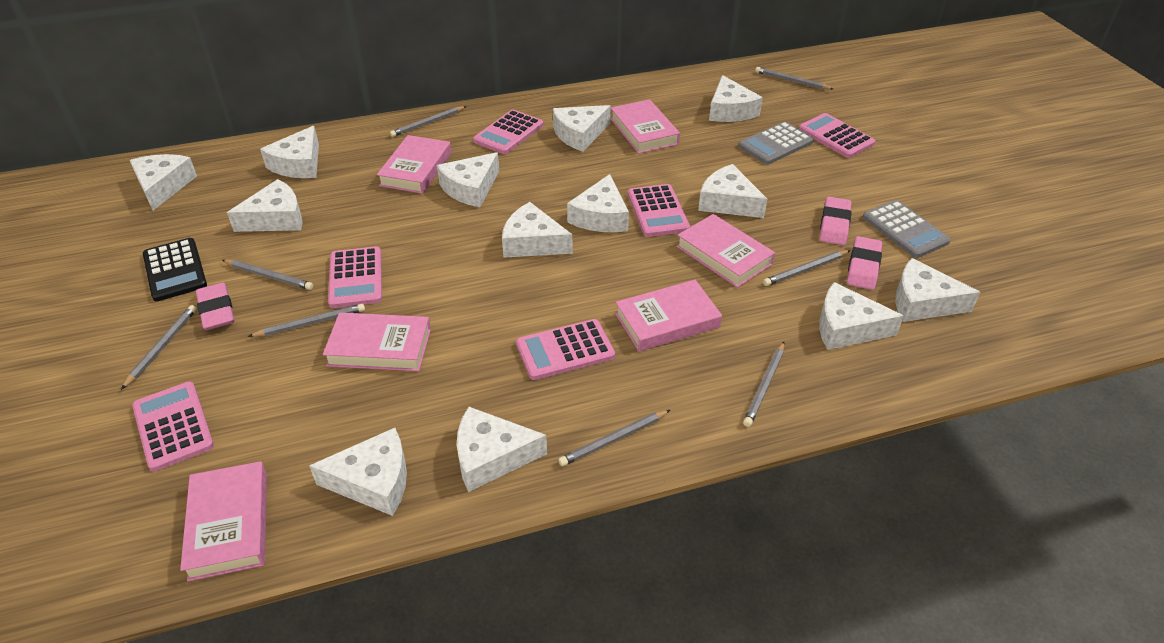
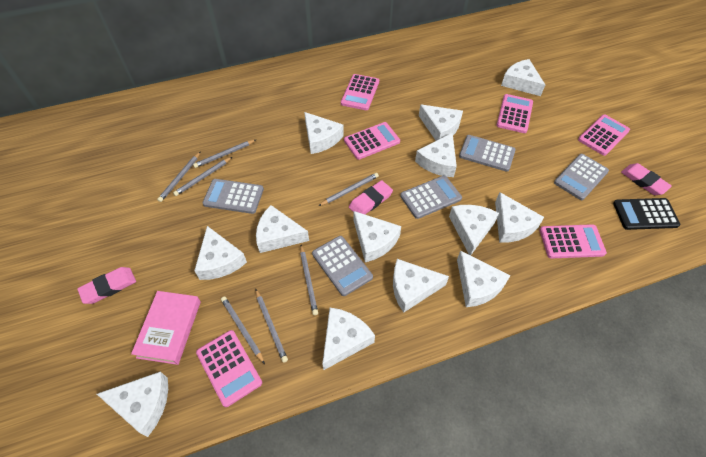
grey calculator: [738,121,814,164] [862,200,951,258] = 2 -> [203,179,264,214] [312,236,373,296] [400,175,462,219] [459,135,516,172] [554,154,609,200] = 5
grey pencil: [121,305,197,390] [222,259,313,290] [248,304,365,337] [390,106,467,137] [558,410,670,466] [743,342,784,427] [755,67,833,90] [763,250,850,286] = 8 -> [157,152,200,202] [173,157,232,196] [193,140,256,168] [221,296,265,364] [255,289,288,363] [300,245,318,315] [318,173,379,206] = 7
pink book: [180,461,267,581] [323,313,431,371] [377,135,451,194] [610,99,680,154] [615,280,722,351] [676,214,775,288] = 6 -> [131,291,201,365] = 1

